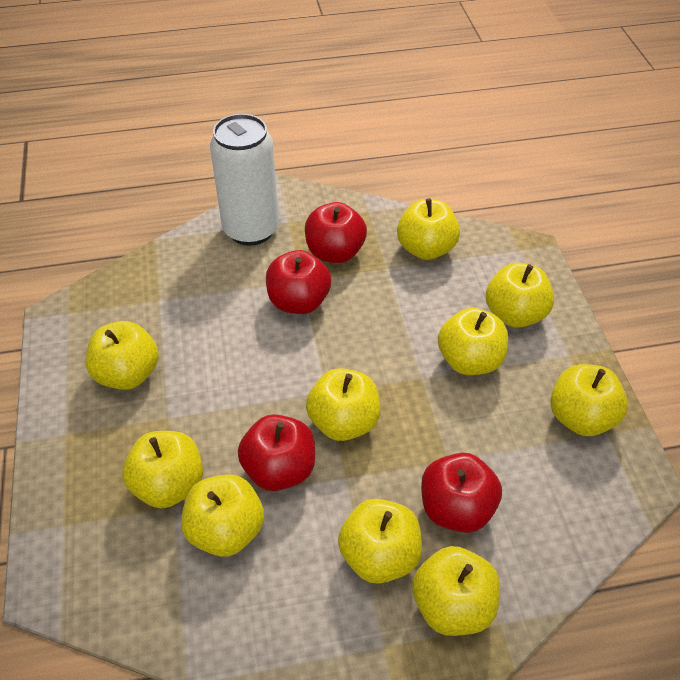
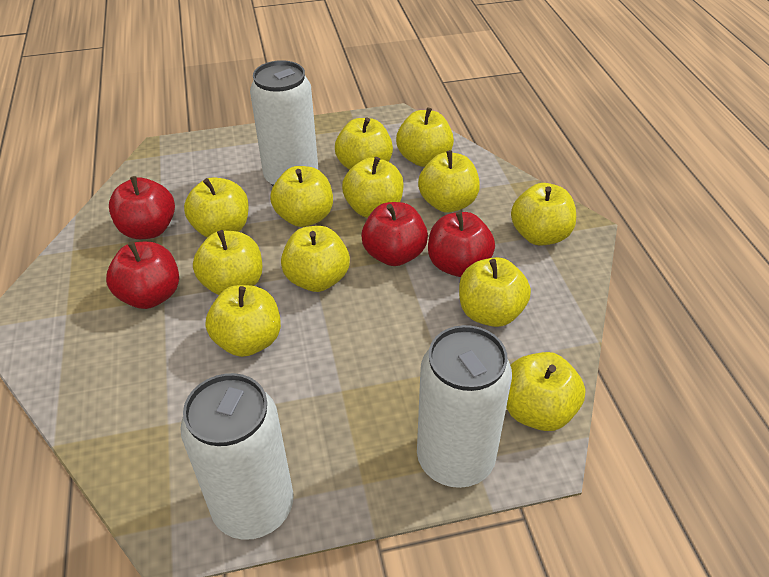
white can: [210,114,279,246] = 1 -> [180,373,294,540] [250,60,318,186] [417,325,512,488] = 3
yellow apple: [86,321,159,390] [122,431,203,508] [181,474,264,557] [306,368,380,441] [338,499,422,584] [397,198,460,260] [412,546,500,636] [438,308,508,375] [486,263,554,328] [550,364,628,436] = 10 -> [184,177,248,238] [193,230,262,295] [205,285,281,357] [270,166,333,227] [281,226,350,292] [335,117,393,170] [342,157,404,218] [396,107,454,167] [418,150,480,213] [459,257,531,327] [506,352,586,431] [511,183,576,246] = 12

